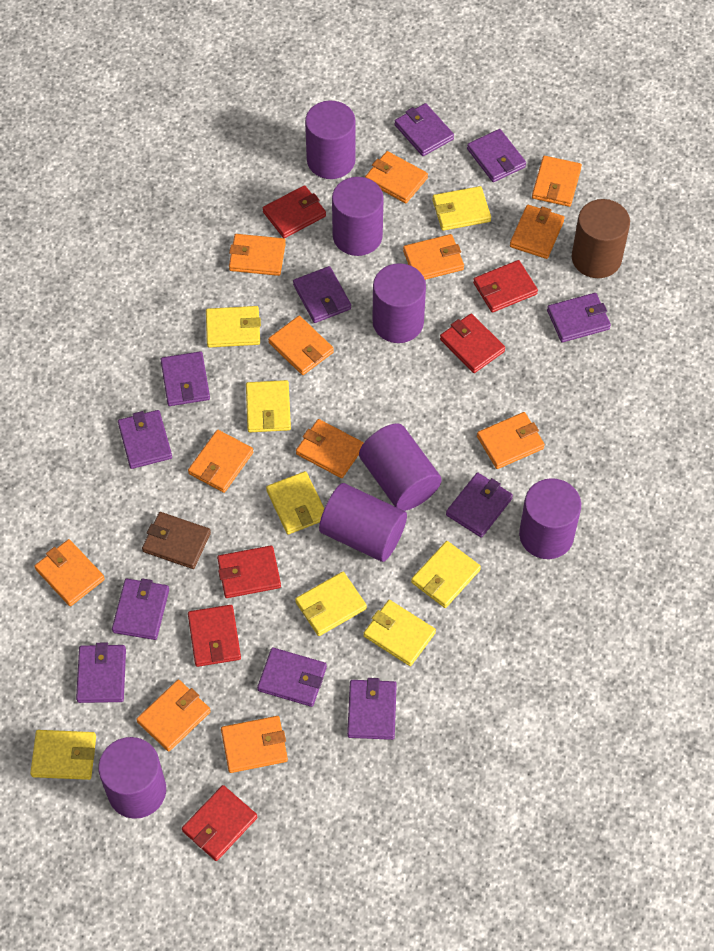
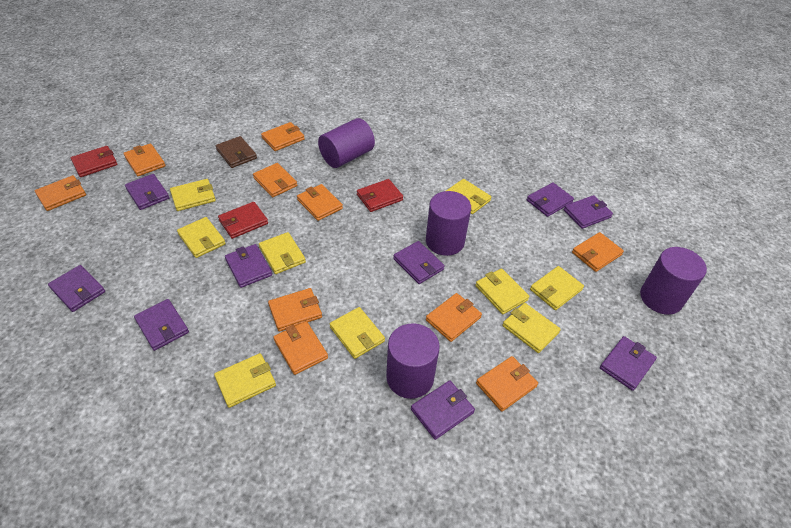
brown cylinder: [572,199,630,278] = 1 -> none = 0
orange wallet: [34,539,105,606] [136,680,211,752] [188,430,253,493] [221,716,288,773] [229,234,286,276] [268,316,334,375] [296,419,364,478] [365,151,428,203] [403,234,464,280] [477,412,545,469] [510,205,565,259] [532,156,582,207] = 12 -> [35,175,86,211] [123,143,165,176] [253,163,297,197] [261,122,305,151] [268,288,322,331] [273,321,328,375] [297,184,343,221] [426,293,482,342] [476,356,538,412] [572,232,624,272] = 10
purple cylinder: [98,737,166,819] [305,101,356,179] [319,483,407,562] [332,177,384,256] [359,423,442,511] [372,263,426,343] [519,478,581,559] = 7 -> [318,118,375,168] [386,323,440,399] [426,191,471,256] [640,247,707,315] = 4
purple wallet: [76,643,126,703] [112,578,169,640] [118,410,172,469] [160,351,210,406] [257,648,327,707] [293,266,351,323] [347,678,397,740] [394,103,454,156] [446,473,513,538] [467,129,526,182] [547,293,611,342] = 11 -> [48,265,105,312] [125,174,169,210] [134,299,189,351] [225,244,272,288] [393,241,445,284] [411,380,475,440] [527,182,574,217] [564,195,613,229] [600,336,657,391] = 9
red wallet: [182,785,257,861] [188,605,241,667] [217,545,281,598] [263,185,326,238] [440,314,505,373] [473,260,538,313] = 6 -> [71,146,118,177] [218,202,268,239] [357,179,403,212] = 3
yellow wallet: [30,730,96,780] [206,306,261,348] [246,380,291,432] [266,471,324,534] [295,572,367,636] [364,600,436,666] [411,541,481,608] [432,186,491,231] = 8 -> [170,179,216,211] [177,217,226,258] [214,353,276,408] [259,232,306,274] [330,307,385,359] [446,179,491,214] [475,268,529,314] [502,303,561,353] [530,266,584,310] = 9

